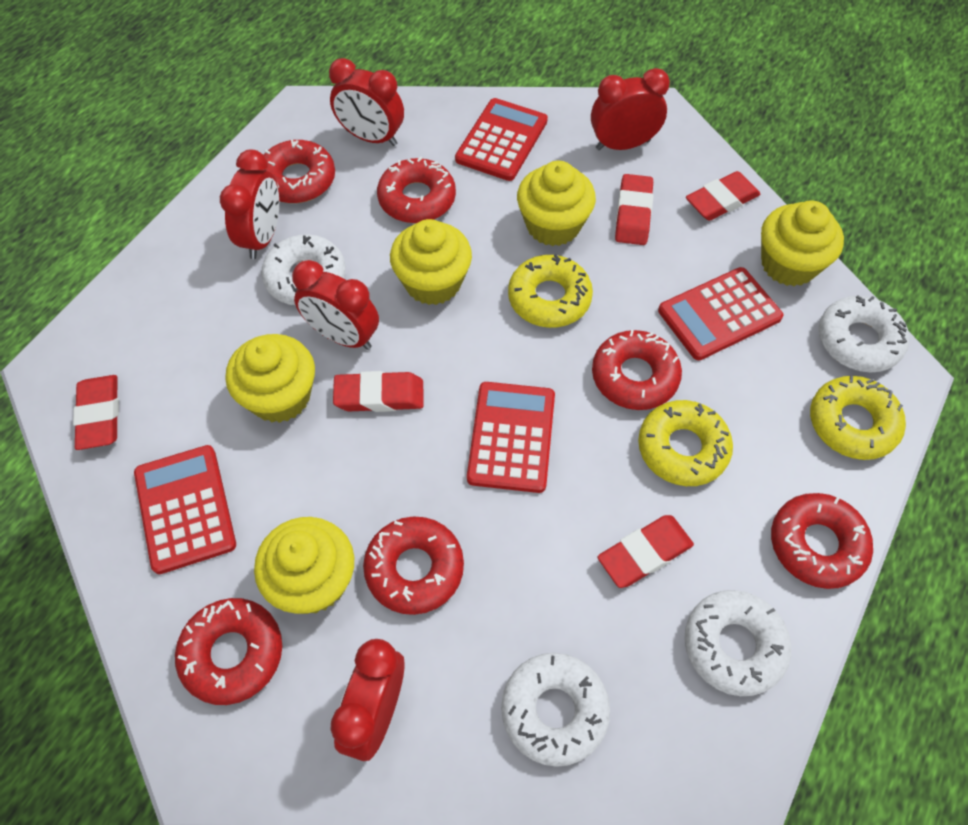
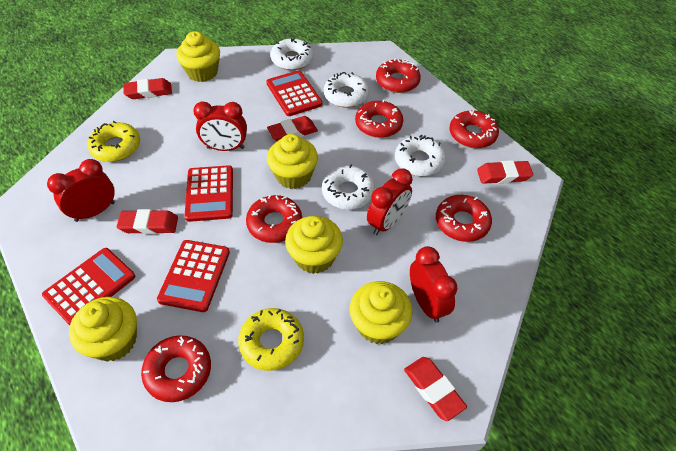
red clock: [220,150,279,259] [292,260,379,350] [329,58,404,146] [331,639,405,761] [591,68,670,150] = 5 -> [47,159,115,222] [193,101,247,151] [367,168,413,235] [410,246,458,323] = 4
yellow donut: [508,254,593,328] [638,400,733,486] [810,376,906,460] = 3 -> [87,121,140,162] [238,308,304,371] = 2

